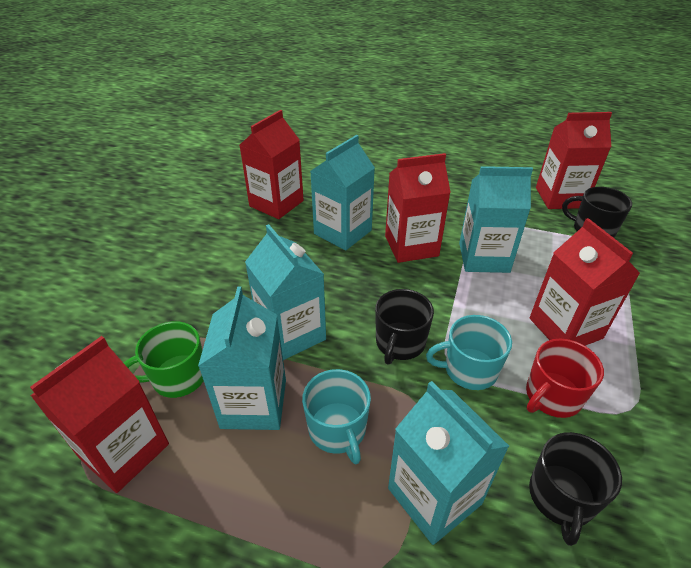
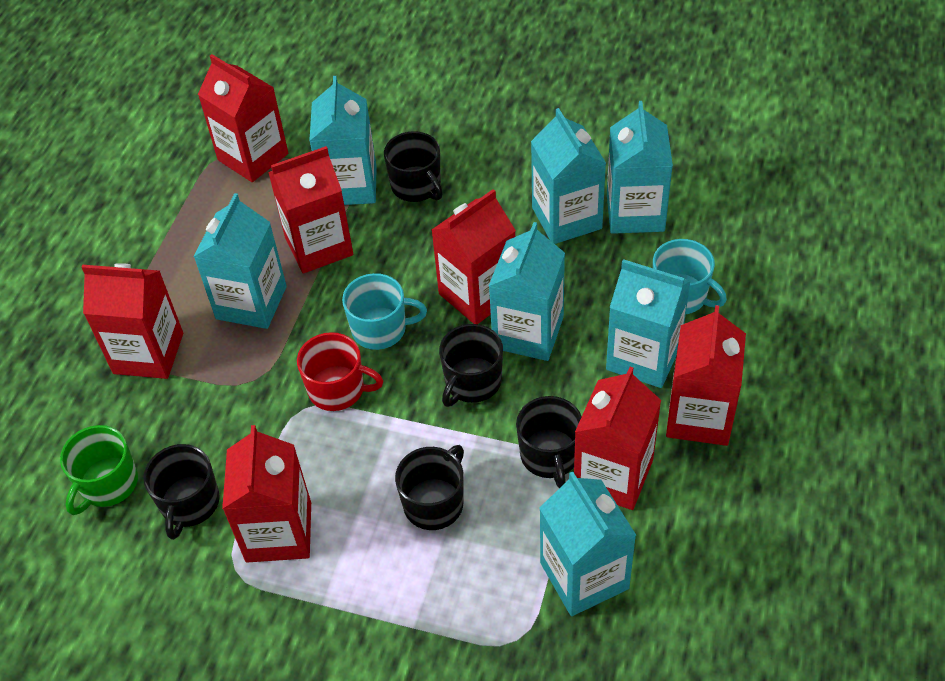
black mug: [375,289,434,364] [529,432,622,546] [562,187,632,238] = 3 -> [143,444,220,540] [384,131,443,202] [395,445,464,530] [439,324,503,407] [516,396,582,488] = 5
red carton: [30,336,169,493] [240,110,304,219] [385,153,451,263] [530,218,640,346] [536,112,612,209] = 5 -> [81,263,183,379] [198,54,288,182] [222,425,311,562] [268,146,353,273] [432,189,516,324] [574,367,661,510] [666,305,746,446] = 7
turquoise carton: [198,286,286,430] [245,224,326,360] [311,135,375,250] [388,381,509,545] [459,166,533,273] = 5 -> [194,193,287,329] [309,76,377,205] [489,222,565,361] [531,108,606,244] [540,471,636,616] [606,259,691,388] [607,101,673,234] = 7

